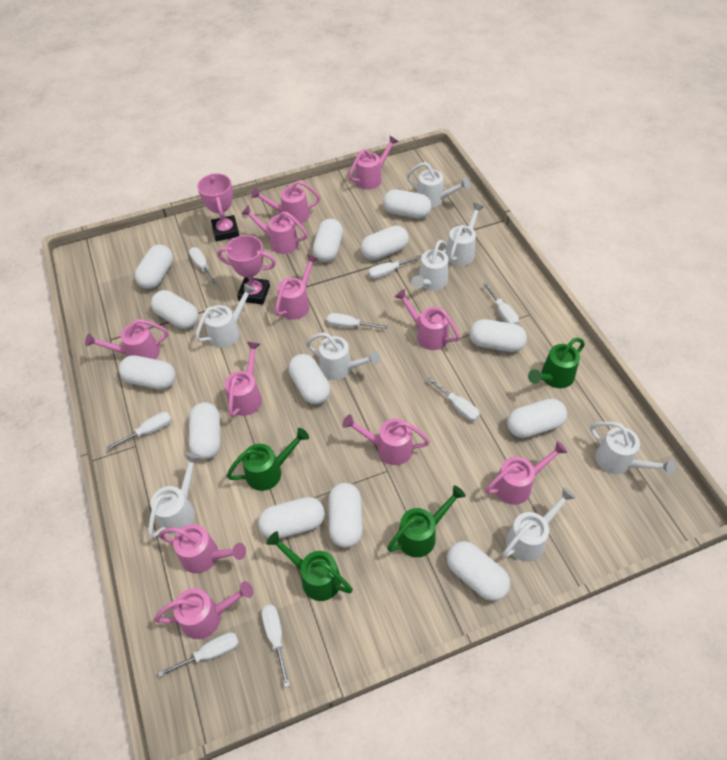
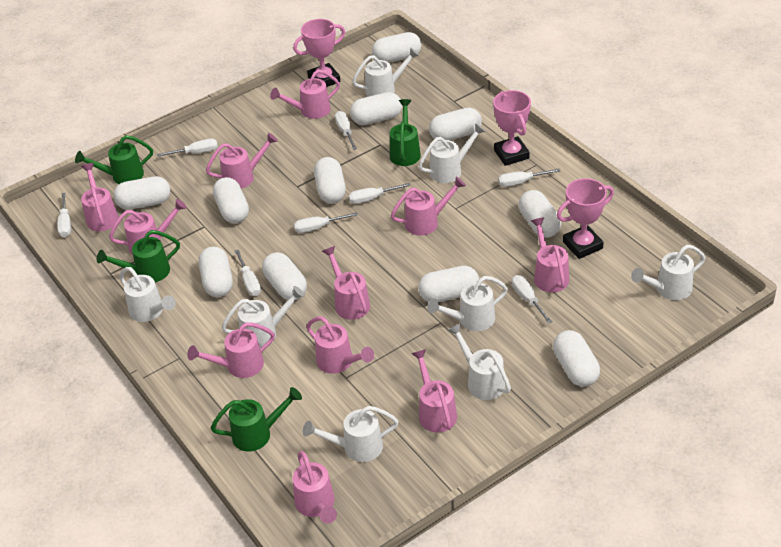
pink trophy: [197,173,240,241] [217,235,276,305] = 2 -> [293,19,345,87] [493,90,531,166] [557,178,614,259] = 3
white capsule: [119,355,176,390] [135,245,173,289] [151,290,198,329] [189,402,221,460] [258,497,325,539] [288,354,330,404] [313,219,343,262] [328,483,363,548] [361,225,409,260] [383,189,431,219] [447,541,510,601] [469,319,527,352] [507,398,567,438] = 13 -> [113,176,170,210] [198,246,233,297] [213,177,249,223] [262,252,307,300] [314,157,346,203] [350,92,402,125] [372,32,422,63] [418,266,479,302] [429,108,482,141] [518,190,561,238] [553,330,600,387] = 11

